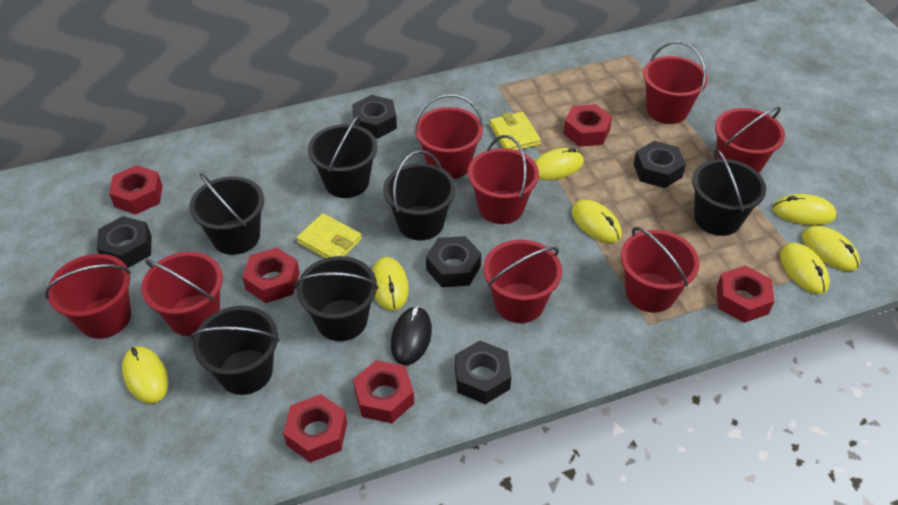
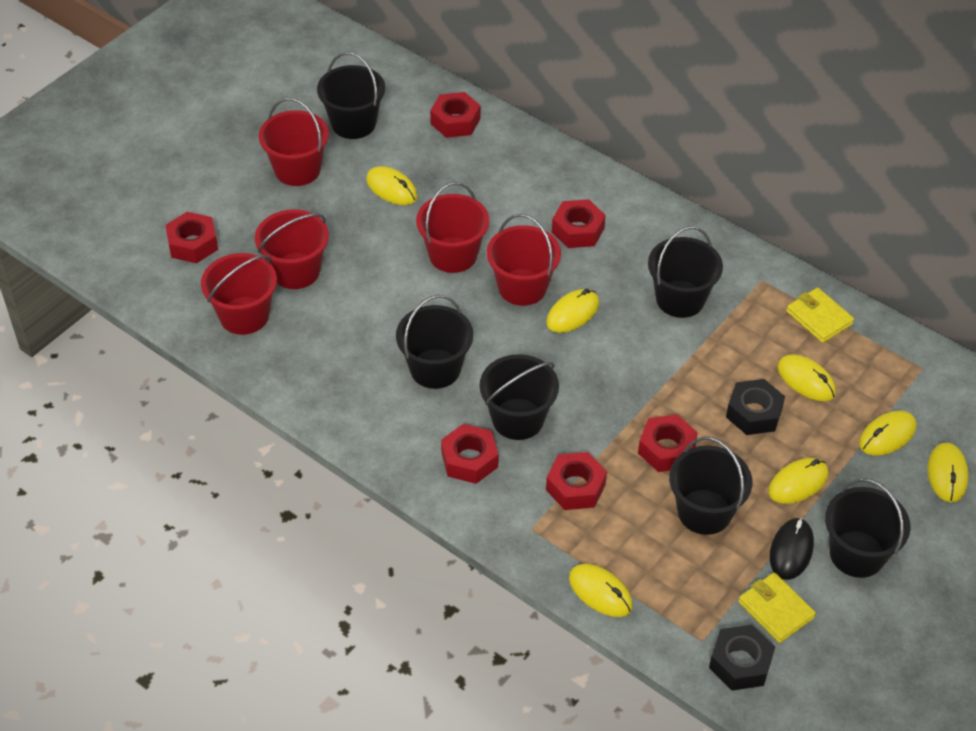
black nut: [97,216,151,268] [352,95,397,139] [426,236,481,287] [455,341,511,404] [634,141,686,188] = 5 -> [709,625,775,691] [726,379,785,435] = 2
red bucket: [45,254,131,339] [141,252,223,336] [414,94,484,179] [468,135,539,224] [483,240,562,323] [621,227,700,313] [643,41,708,124] [715,107,785,173] = 8 -> [201,253,277,335] [255,209,329,289] [259,98,329,186] [416,182,489,273] [487,214,561,306] = 5

